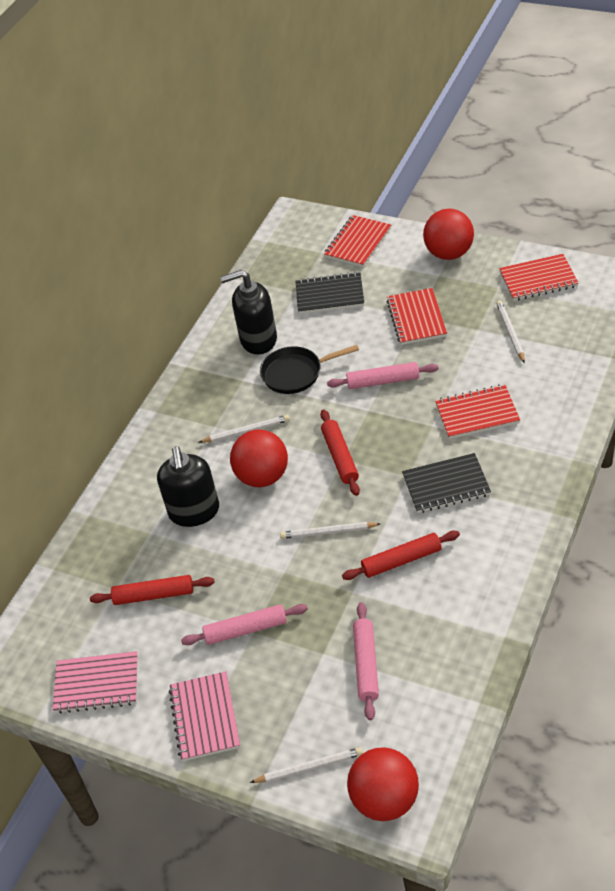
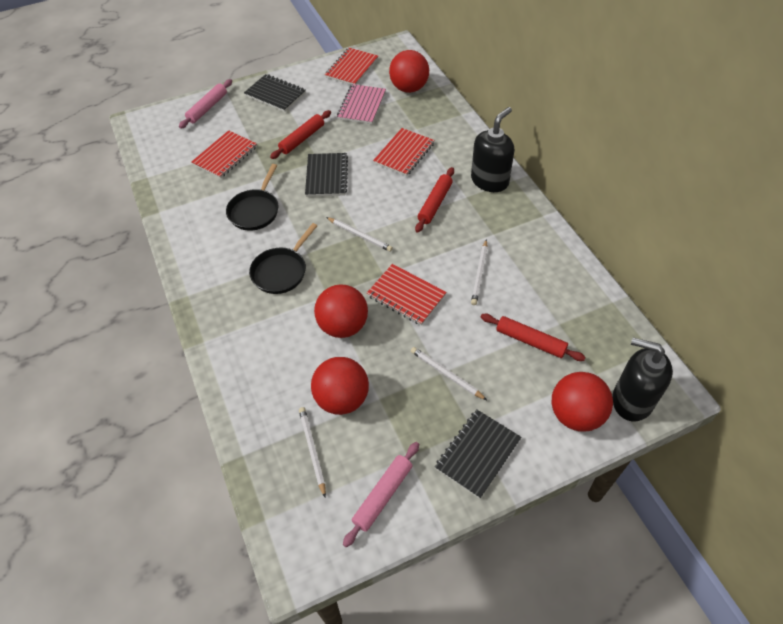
black notebook: [296,272,364,314] [402,453,491,513] = 2 -> [244,74,306,112] [305,153,348,197] [435,410,521,499] = 3
black pan: [260,345,359,394] = 1 -> [226,164,279,231] [249,223,317,294] = 2
pink notebook: [53,651,138,714] [169,671,240,761] = 2 -> [337,84,386,124] = 1
pink rolling pin: [181,604,308,645] [327,362,439,389] [353,602,379,720] = 3 -> [179,79,232,129] [343,442,419,548] = 2
red ball: [230,429,288,487] [347,747,419,821] [423,209,474,260] = 3 -> [311,357,369,415] [314,284,368,338] [389,50,429,93] [552,372,613,432] = 4

